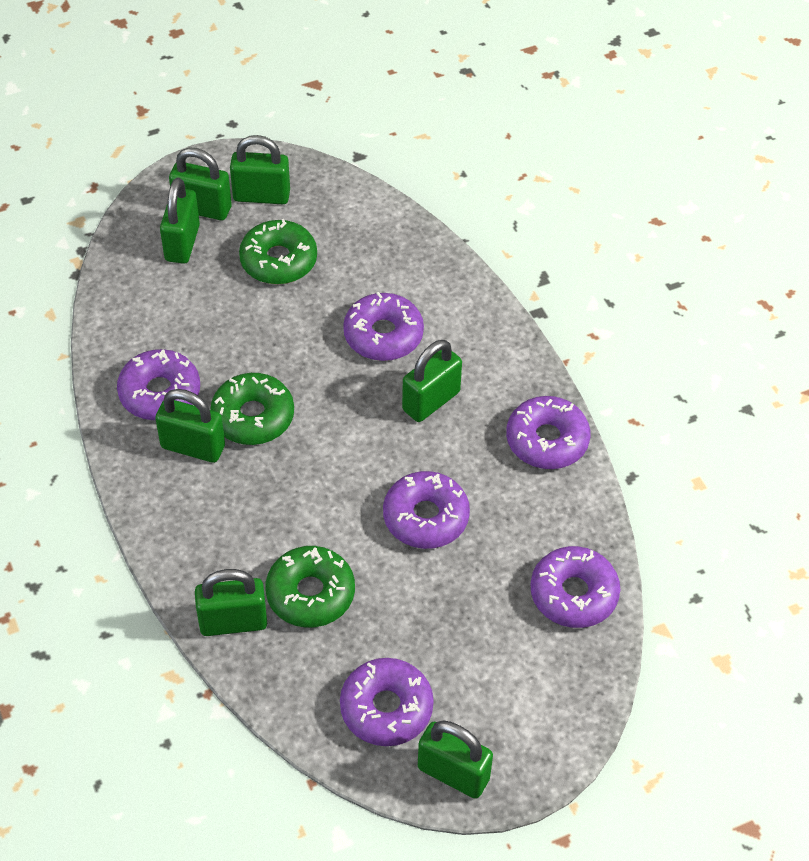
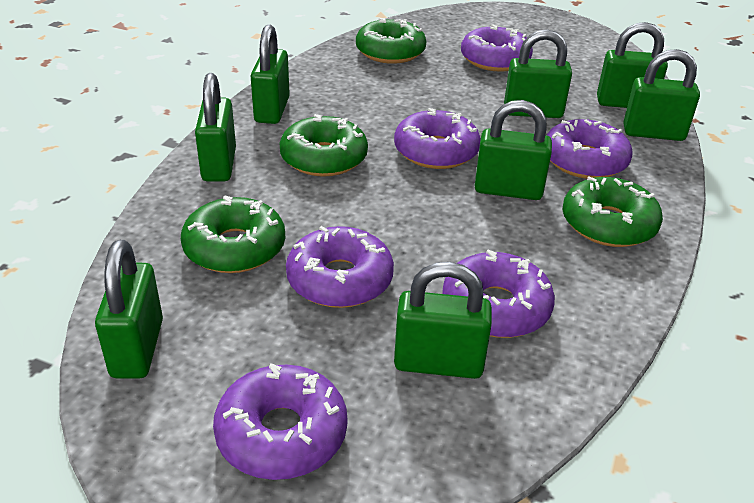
green donut: [210,373,294,445] [239,219,317,284] [265,546,355,628] = 3 -> [181,195,285,273] [280,114,368,177] [356,18,426,64] [562,176,663,247] = 4
green padlock: [155,389,225,463] [160,178,200,264] [169,148,232,220] [195,569,267,636] [230,135,290,204] [402,340,462,422] [418,720,493,799] = 7 -> [95,240,163,378] [195,73,236,181] [251,24,290,124] [394,262,492,379] [475,100,552,200] [504,29,572,118] [597,22,668,108] [623,49,700,141] = 8

